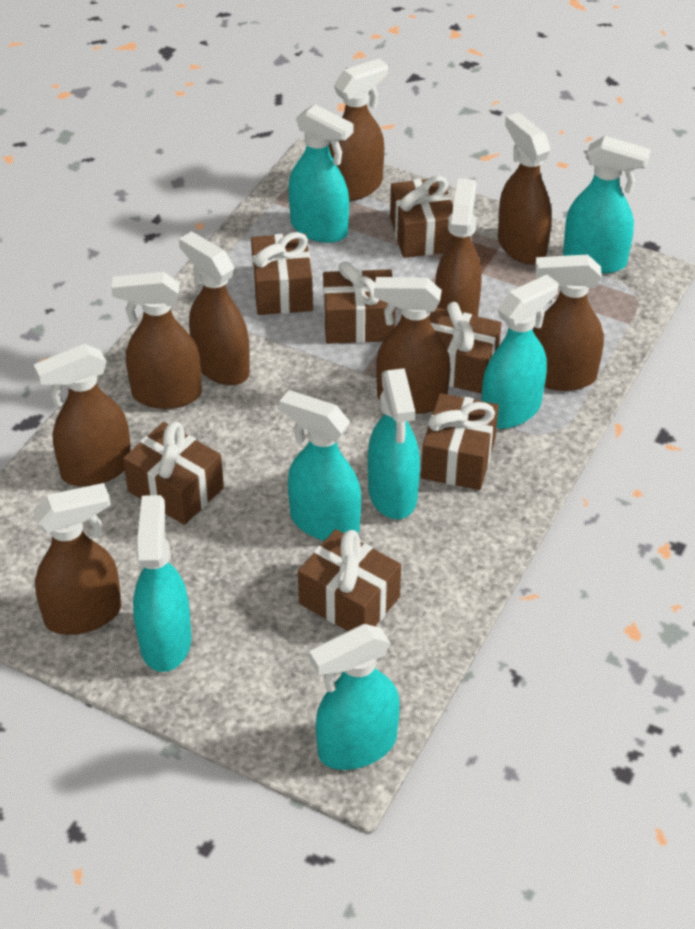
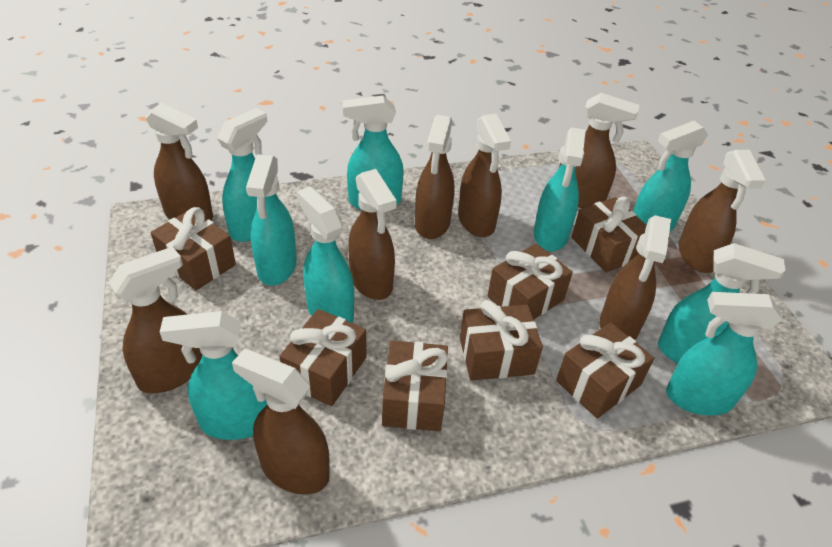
turquoise spray bottle: [133,495,191,672] [279,390,361,541] [288,104,354,243] [309,624,400,770] [368,368,420,519] [482,275,558,429] [563,136,651,274] = 7 -> [160,311,267,440] [217,108,267,242] [246,155,297,286] [296,187,354,323] [342,96,404,210] [534,128,586,251] [633,121,708,231] [658,243,785,363] [666,292,782,415] = 9

